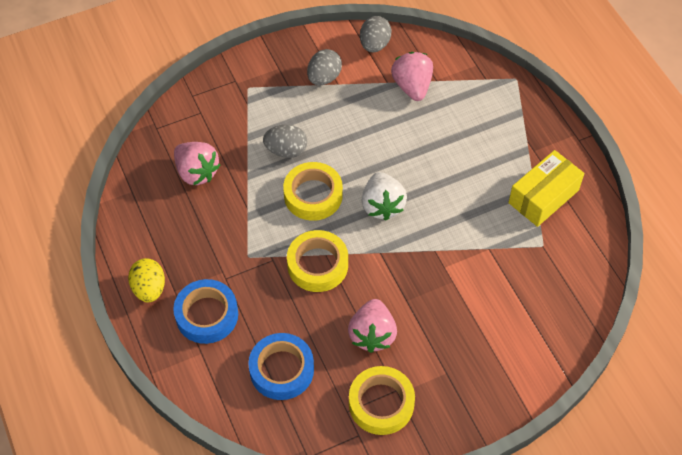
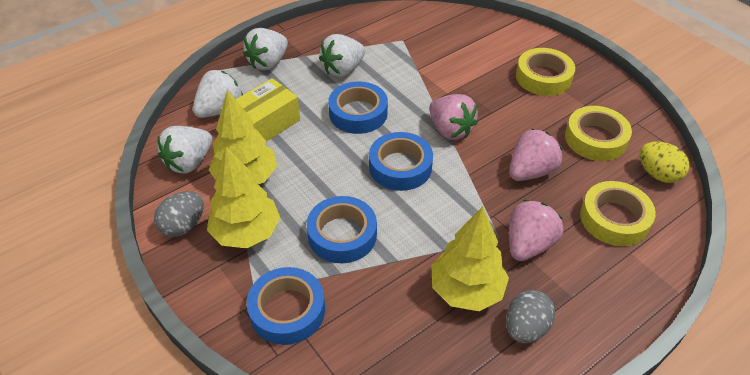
blue tape: [173,279,238,344] [248,333,314,400] = 2 -> [247,267,325,345] [307,196,377,263] [328,82,388,134] [369,132,433,191] = 4
grey egg: [263,125,307,158] [307,49,342,85] [360,16,391,52] = 3 -> [154,191,204,237] [506,290,555,343] = 2
white strawberry: [361,172,407,220] = 1 -> [158,126,212,173] [193,70,243,118] [243,28,288,70] [319,34,365,77] = 4
yellow tree: none = 0 -> [207,146,280,248] [209,90,277,184] [431,206,509,311] = 3

